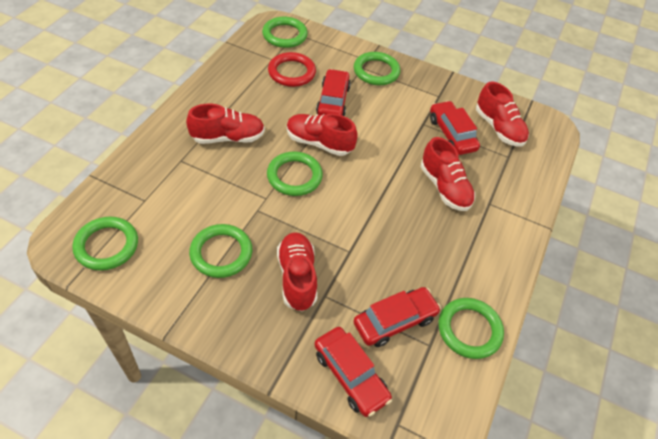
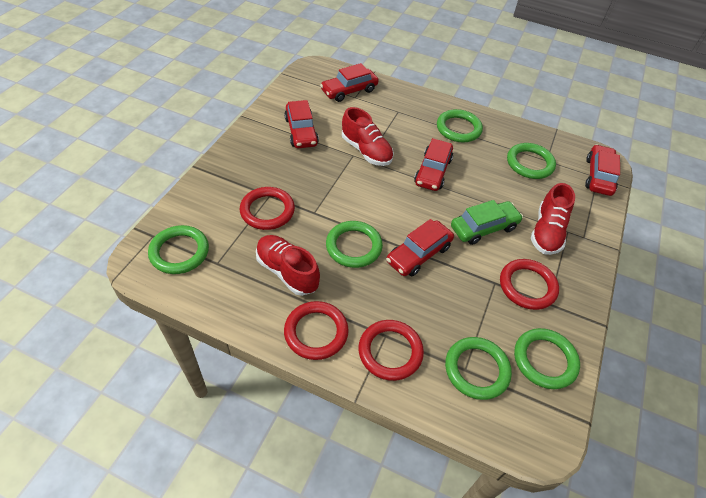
green car: none = 0 -> [451,200,523,245] = 1
red car: [314,327,392,417] [316,69,351,116] [353,287,441,347] [430,101,480,155] = 4 -> [284,100,319,148] [320,63,379,102] [386,219,454,276] [414,138,453,191] [585,144,620,196] = 5
red ring: [268,52,316,87] = 1 -> [240,187,295,230] [284,301,349,360] [359,320,424,381] [500,259,559,310] = 4
red shoe: [186,104,265,144] [277,232,317,311] [287,114,358,156] [421,137,475,211] [476,81,529,146] = 5 -> [256,235,320,296] [342,107,394,166] [531,183,575,255] = 3

